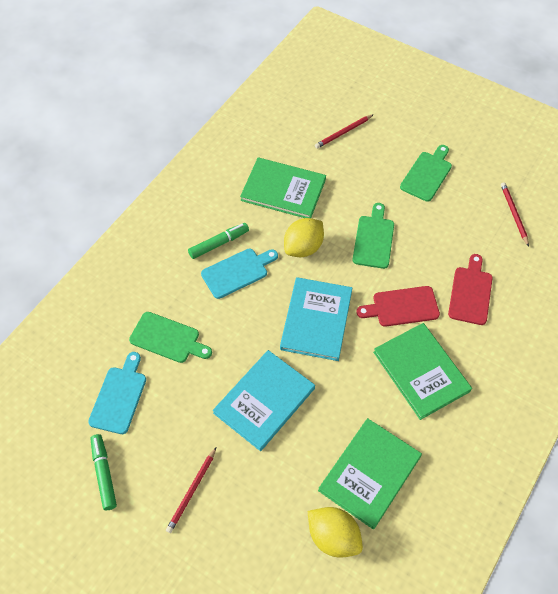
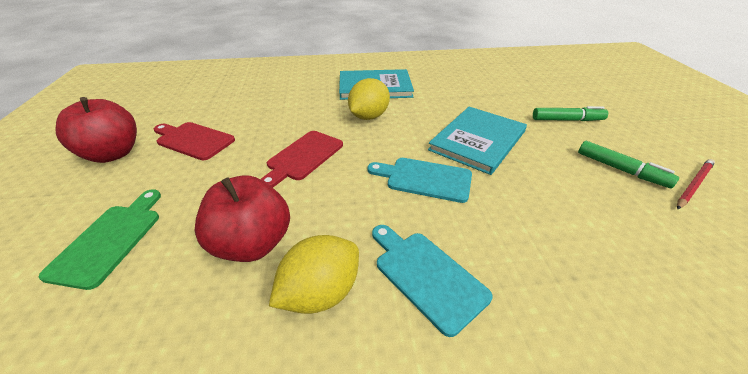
green book: [240,157,326,218] [318,418,422,529] [373,323,472,420] = 3 -> none = 0
green cutting board: [129,312,212,363] [352,203,394,269] [400,145,452,202] = 3 -> [38,189,161,290] = 1
red apple: none = 0 -> [55,97,137,163] [195,176,290,262] = 2
red pencil: [166,447,216,533] [315,114,374,148] [501,182,529,246] = 3 -> [677,159,715,209] = 1

